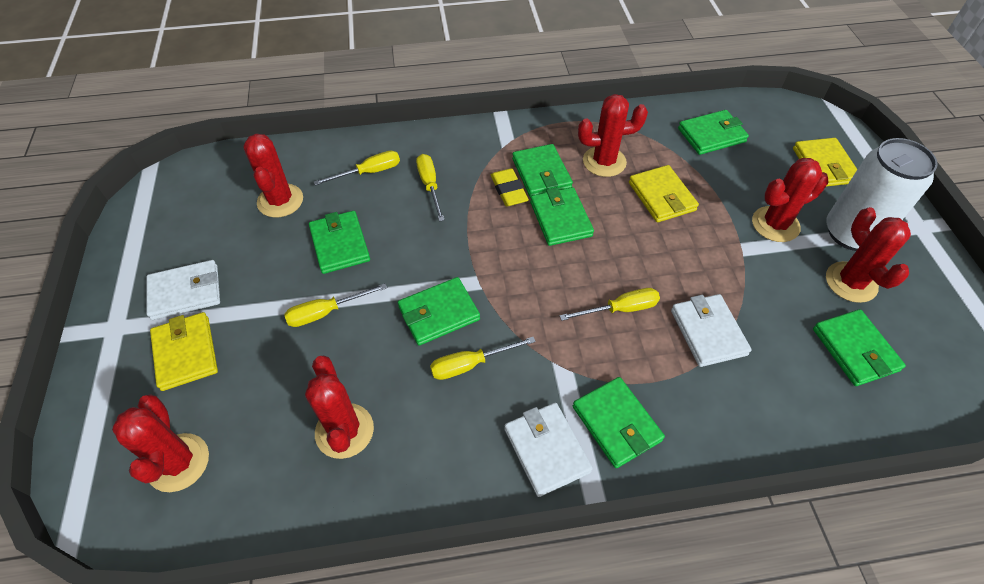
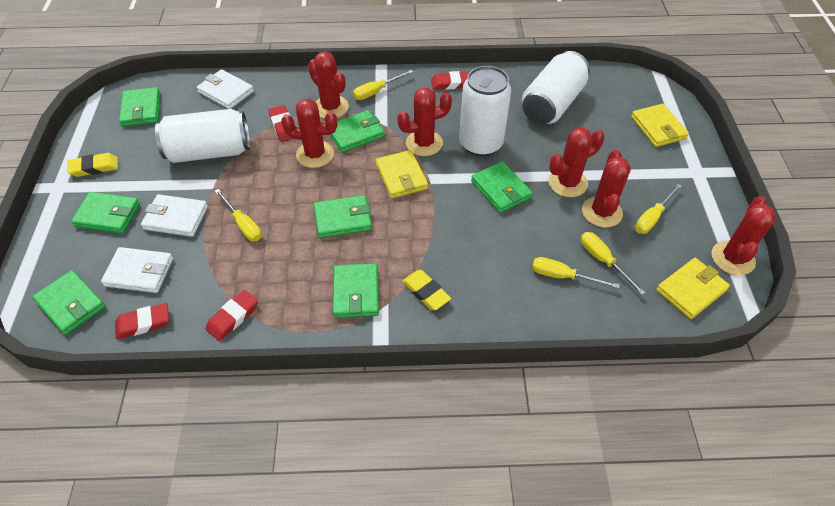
red eraser: none = 0 -> [115,303,169,339] [206,290,258,341] [268,105,294,142] [431,71,470,90] = 4
white can: [826,138,938,251] = 1 -> [155,109,250,163] [459,66,511,156] [522,51,590,124] = 3
yellow eraser: [491,168,529,207] = 1 -> [67,153,118,177] [402,270,451,310] = 2

